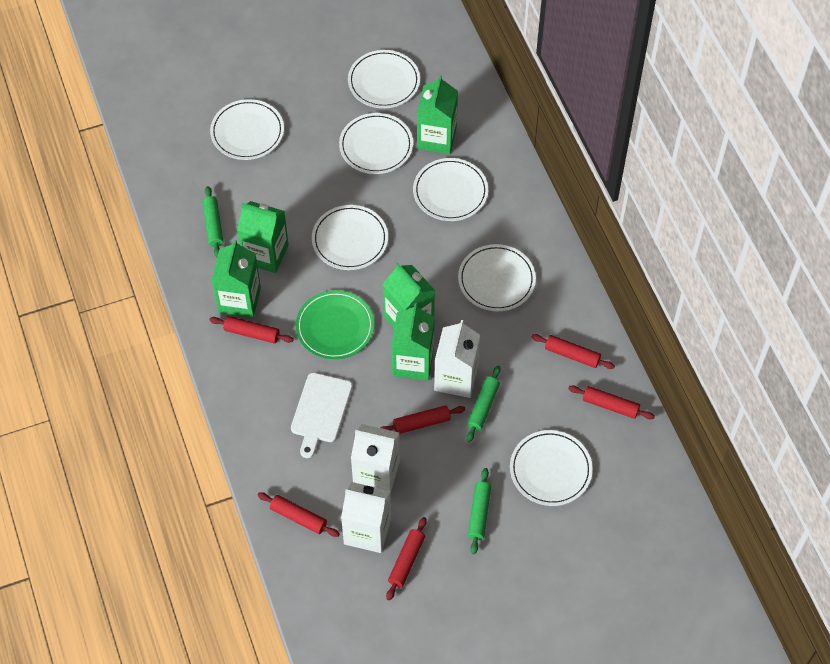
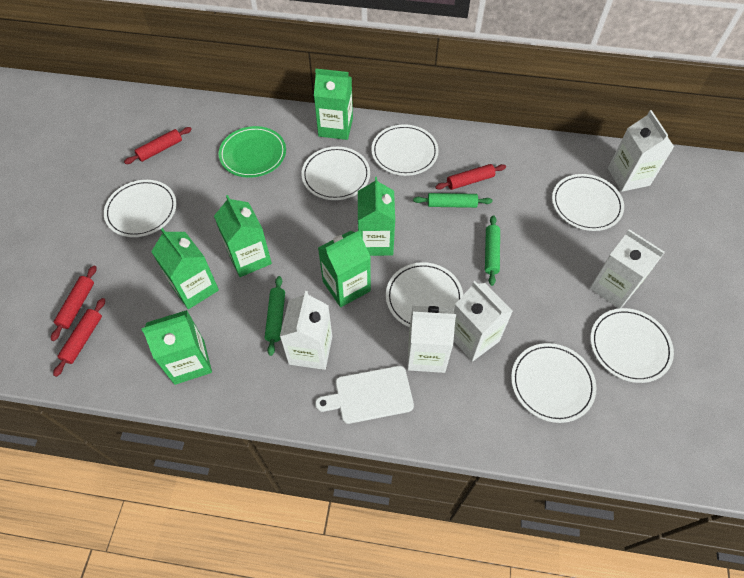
green carton: [211,240,261,318] [237,201,289,273] [382,263,435,328] [391,303,435,381] [417,75,458,154] = 5 -> [141,310,212,385] [151,228,219,309] [214,195,272,277] [314,69,353,140] [318,230,371,307] [358,177,395,256] = 6
red rolling pin: [209,316,294,343] [258,492,339,537] [380,405,465,434] [386,517,427,601] [531,334,615,369] [568,385,655,419] = 6 -> [51,266,96,341] [53,298,105,377] [124,127,192,164] [435,164,506,190] = 4
white carton: [341,482,391,553] [351,424,400,494] [434,320,480,398] = 3 -> [280,291,332,370] [407,306,456,373] [454,281,513,362] [590,229,664,309] [608,110,674,192] = 5

